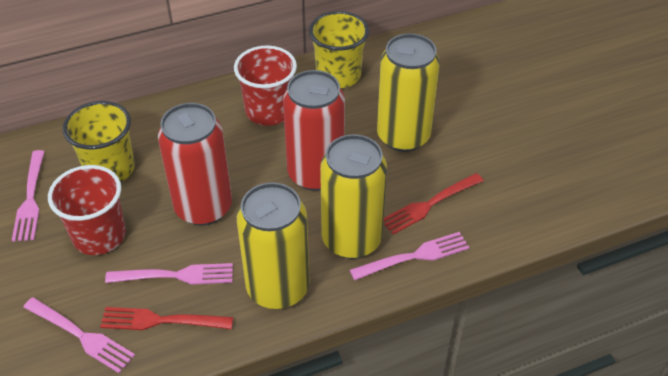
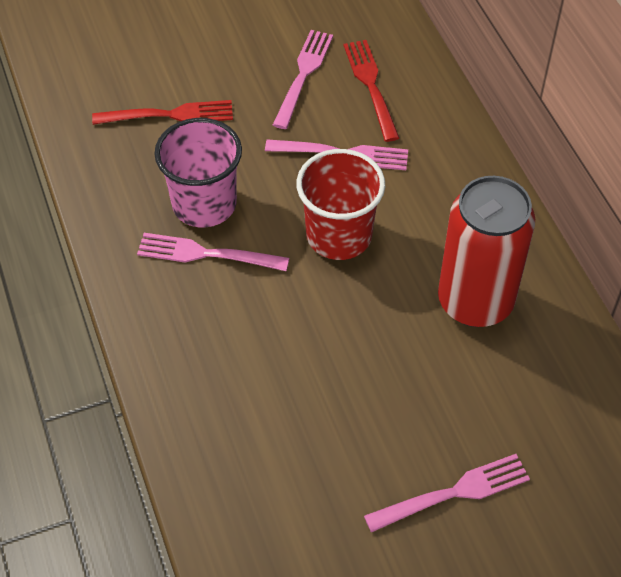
pink cup: none = 0 -> [154,118,242,227] = 1
red can: [158,103,232,226] [283,70,345,191] = 2 -> [438,176,535,327] = 1
red cup: [48,165,126,255] [234,45,297,126] = 2 -> [296,149,385,260] = 1
yellow can: [237,182,310,309] [320,134,387,259] [377,33,440,152] = 3 -> none = 0
yellow cup: [63,101,135,182] [309,11,369,88] = 2 -> none = 0

